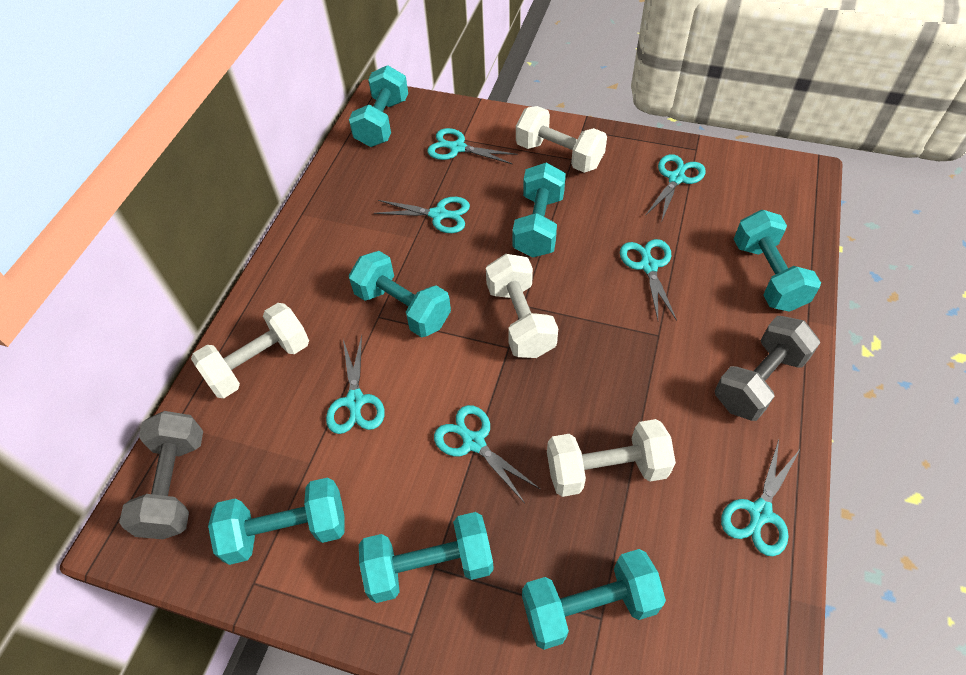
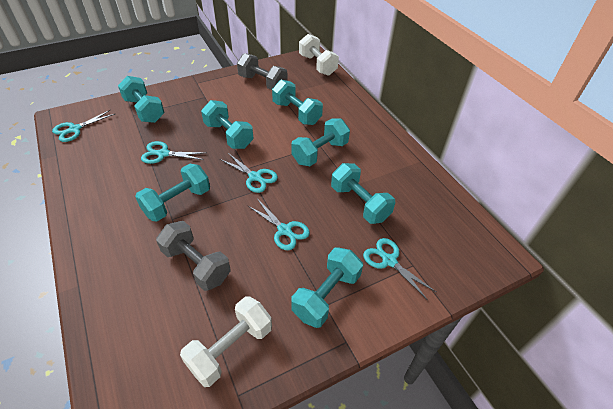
turquoise scissors: [326,335,385,434] [374,197,470,233] [427,128,518,164] [434,405,540,503] [620,239,677,321] [645,154,706,220] [721,439,801,556] = 7 -> [52,110,115,142] [141,141,207,164] [220,153,278,193] [248,200,310,250] [363,238,436,300] = 5
white dumbbell: [191,303,309,398] [486,254,558,358] [516,106,607,173] [547,419,676,497] = 4 -> [180,296,272,387] [299,34,339,76] = 2

